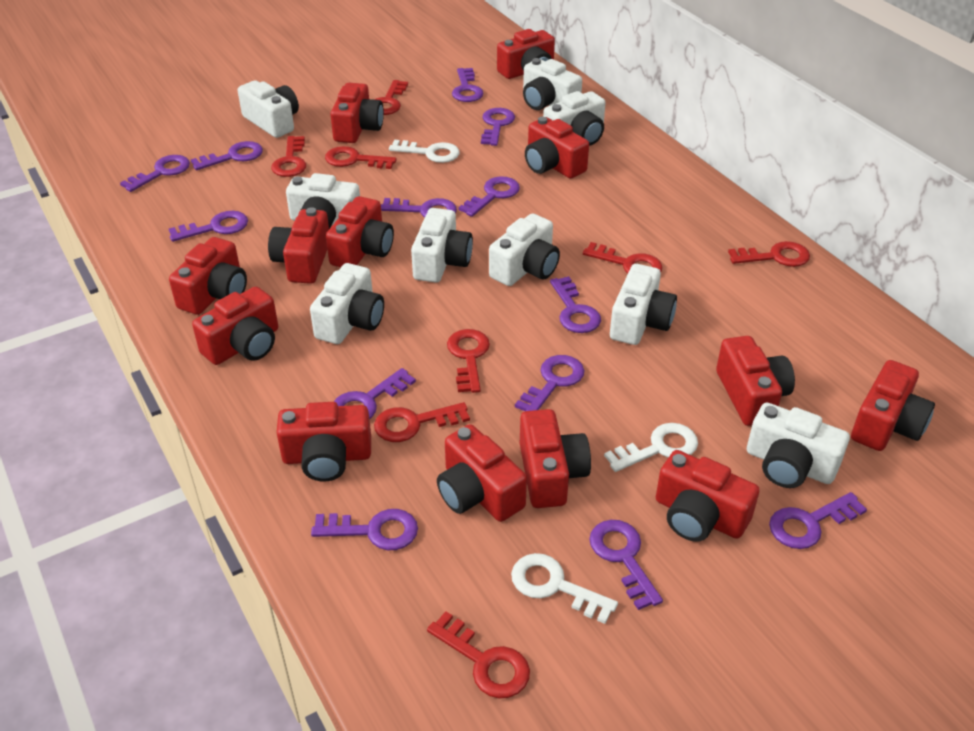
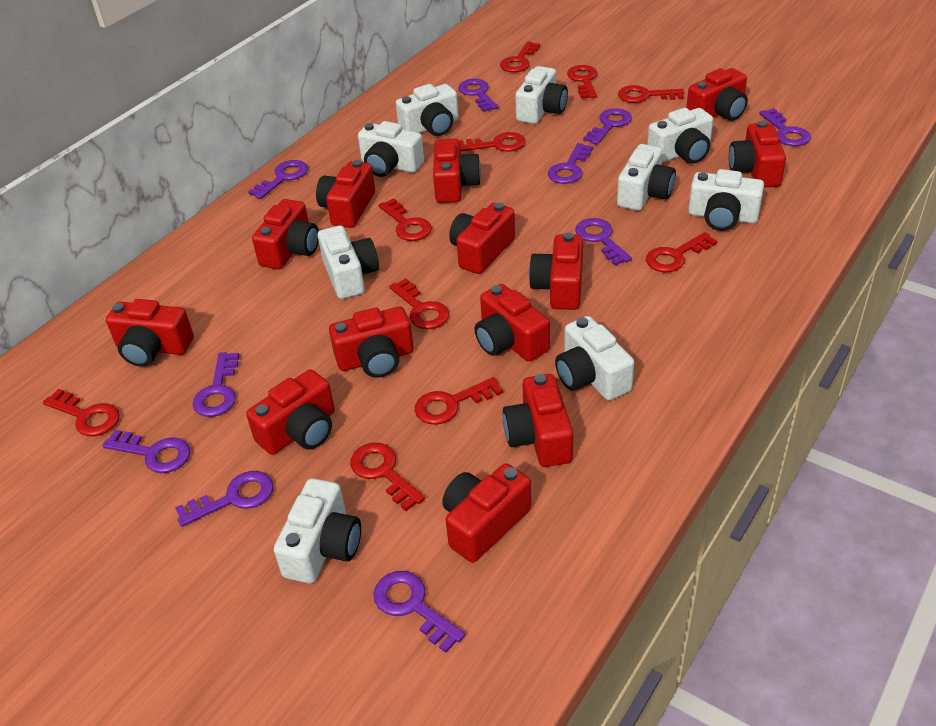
purple key: [120,155,190,192] [169,211,248,242] [191,141,263,170] [311,509,418,550] [334,368,416,419] [381,198,457,218] [452,68,484,102] [458,176,520,217] [481,108,515,146] [515,355,585,411] [550,276,601,333] [589,520,663,610] [769,492,867,549] = 13 -> [102,430,190,473] [175,471,273,527] [192,352,239,417] [248,160,308,199] [373,571,465,653] [458,79,499,112] [548,143,593,184] [575,218,632,266] [583,108,632,145] [759,108,811,146] = 10
red key: [271,136,306,177] [325,146,397,169] [374,80,408,115] [374,402,470,442] [427,611,530,698] [447,329,490,393] [583,242,662,274] [728,241,810,267] = 8 -> [43,389,120,436] [350,443,425,511] [379,198,432,241] [389,278,449,329] [415,377,503,425] [459,132,526,152] [500,42,540,72] [567,65,597,99] [618,85,684,103] [646,232,717,272] = 10
white key: [389,140,460,163] [511,553,618,624] [604,423,698,472] = 3 -> none = 0

